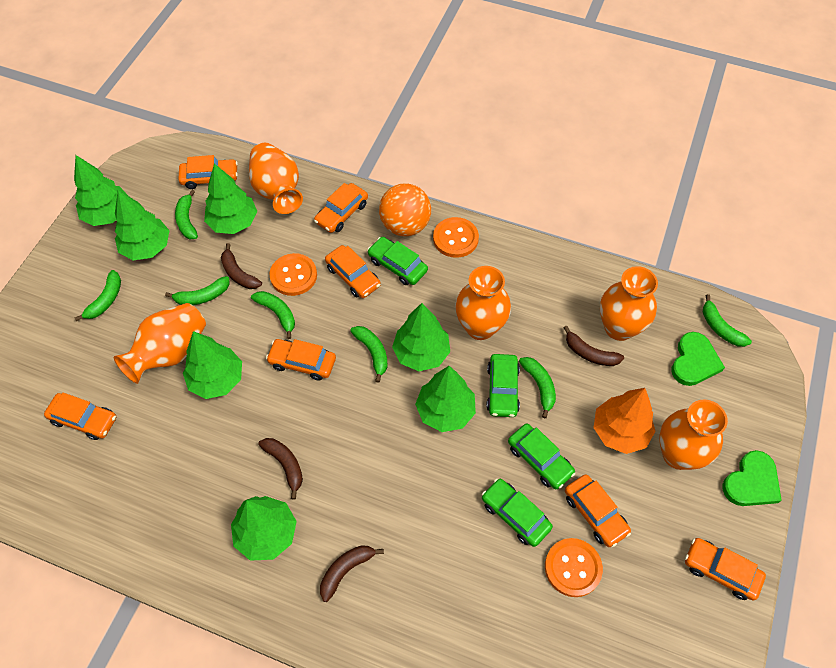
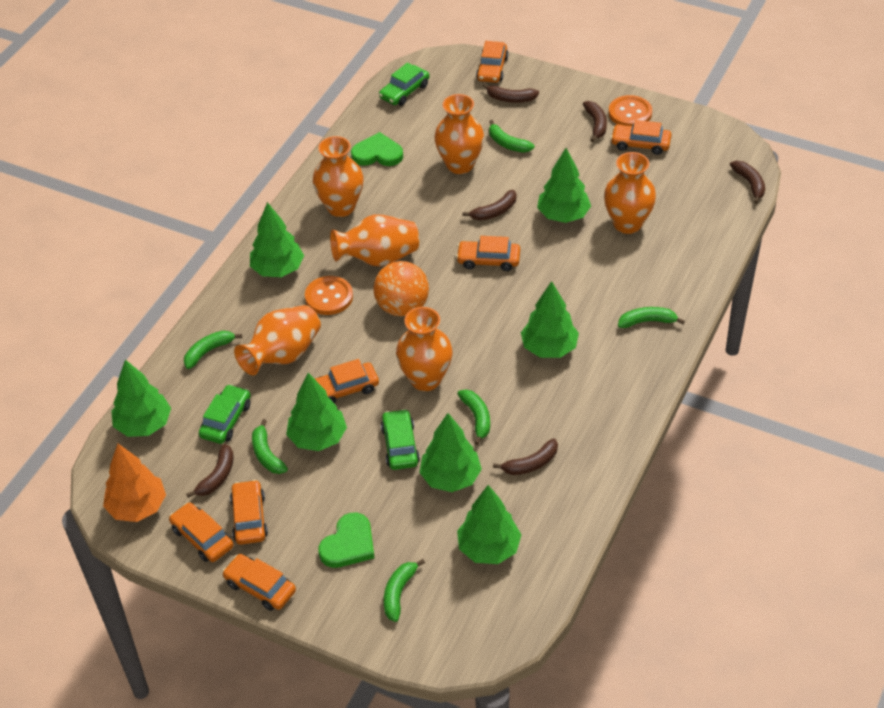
brown banana: [221,243,262,289] [258,438,303,499] [320,545,384,602] [563,326,624,366] = 4 -> [186,444,234,498] [462,190,517,221] [482,83,539,103] [493,439,558,475] [583,101,607,142] [730,161,765,204] = 6
green banana: [74,270,121,321] [165,276,229,305] [175,190,198,239] [251,291,295,339] [350,326,388,383] [519,357,556,418] [703,294,752,347] = 7 -> [184,331,242,369] [252,419,288,474] [384,559,425,622] [457,389,490,445] [489,120,535,153] [618,307,685,328] = 6
green car: [367,237,428,285] [482,479,553,547] [486,354,520,417] [508,424,575,489] = 4 -> [199,384,251,444] [379,63,430,106] [381,409,420,470] = 3
orange button: [269,253,317,296] [433,217,479,258] [545,538,603,597] = 3 -> [305,276,353,315] [609,95,652,126] = 2
orange vase: [114,303,206,384] [249,143,303,214] [455,266,511,340] [600,266,658,341] [659,399,728,470] = 5 -> [234,305,321,375] [313,136,363,217] [330,214,419,267] [396,307,452,391] [434,94,484,174] [604,152,656,234] = 6

